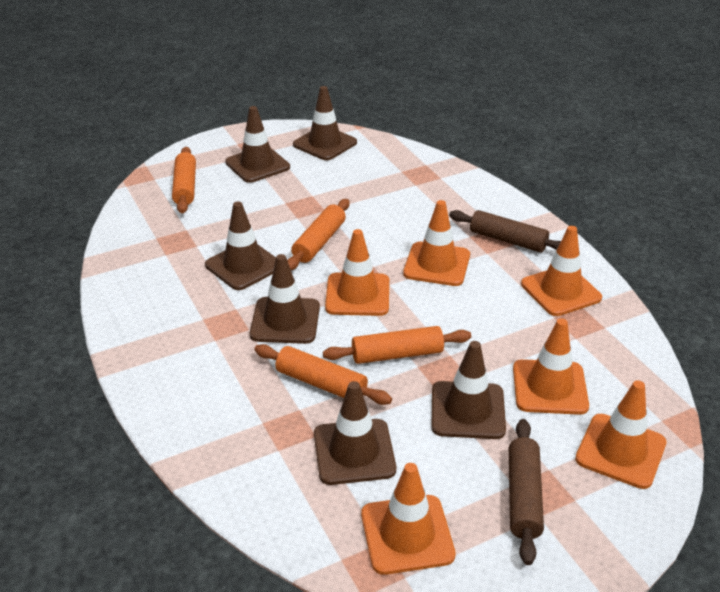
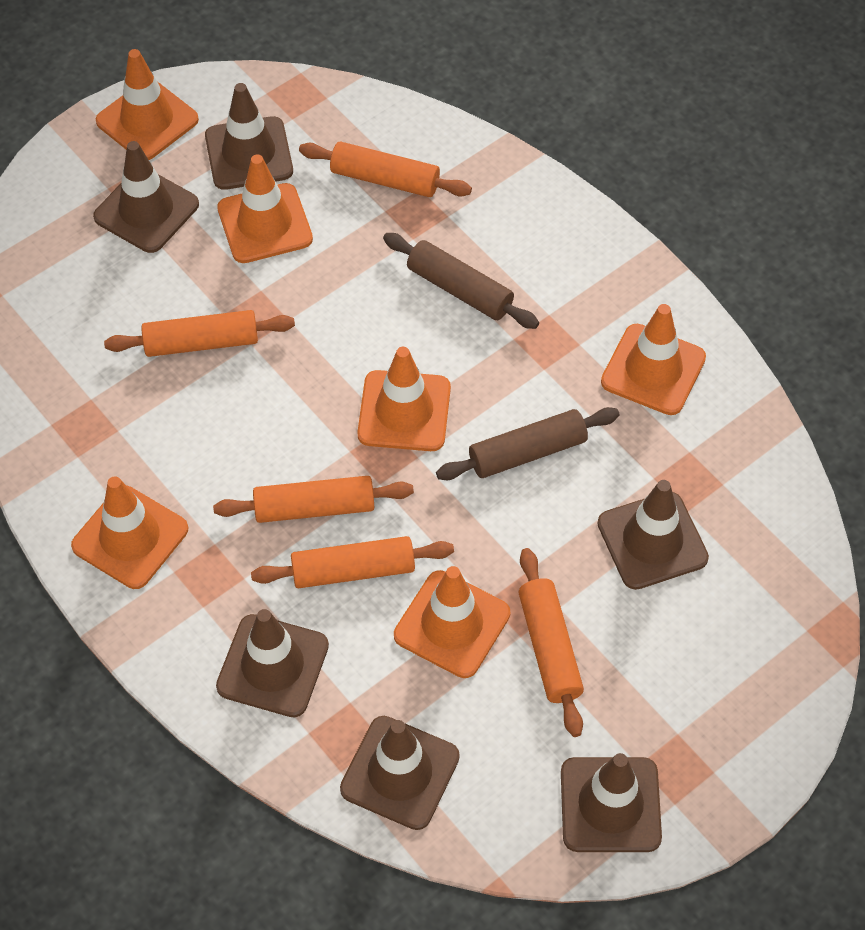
orange rolling pin: [172,147,196,213] [254,344,392,405] [287,199,350,270] [323,326,471,364] = 4 -> [104,310,295,357] [213,476,414,523] [251,536,454,588] [299,141,472,197] [518,548,584,737] = 5

